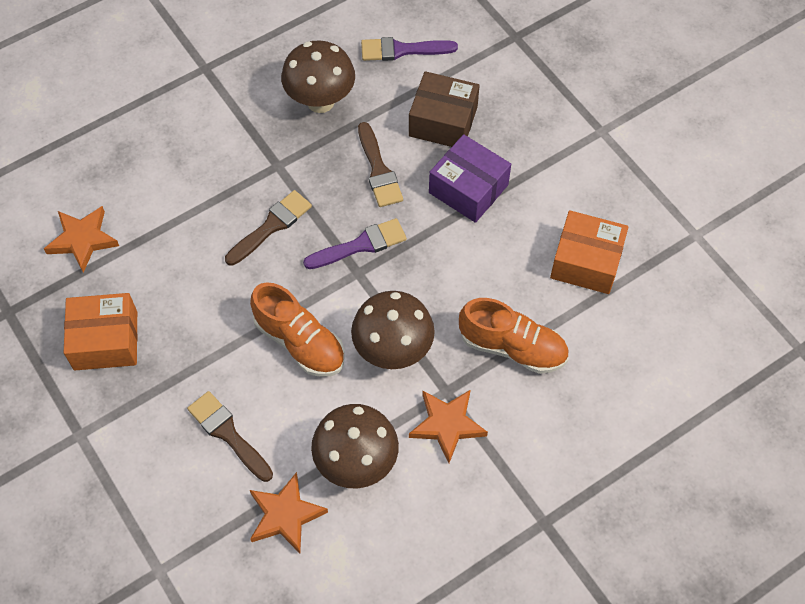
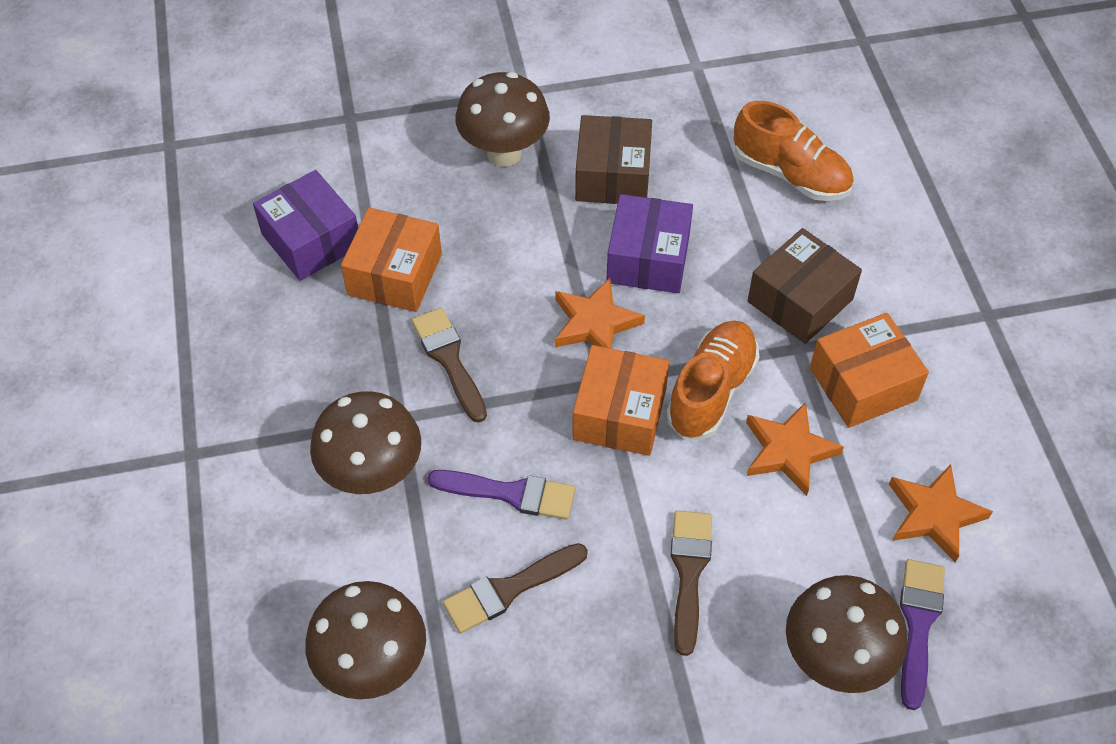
brown box: [409,71,480,147] = 1 -> [575,115,652,204] [748,228,862,344] = 2
brown mushroom: [281,40,355,113] [311,404,399,488] [351,291,435,369] = 3 -> [305,581,426,699] [310,391,421,494] [455,72,550,166] [786,575,907,693] = 4
orange box: [64,293,138,370] [550,210,628,294] = 2 -> [341,207,442,312] [572,345,669,456] [810,313,929,428] = 3
purple box: [429,134,511,223] = 1 -> [253,170,358,281] [606,194,693,293] = 2

